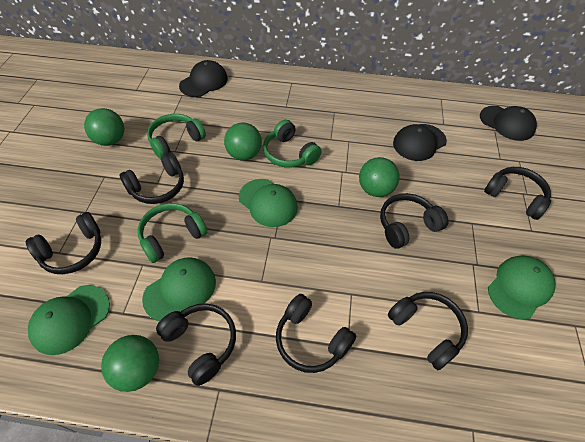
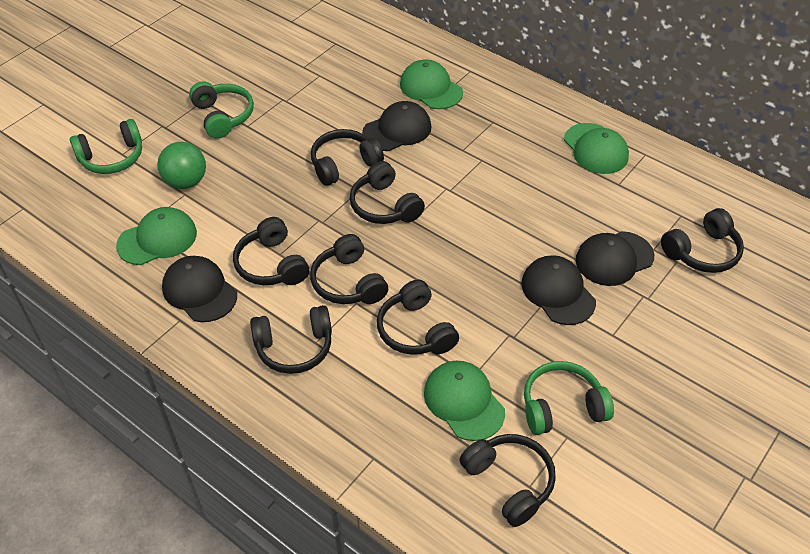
black cap: [179,60,228,97] [393,124,447,161] [480,106,537,141] = 3 -> [162,256,237,322] [362,101,431,151] [521,255,596,325] [576,231,654,286] = 4
black headphones: [26,212,101,274] [119,152,184,204] [156,303,236,386] [276,294,356,373] [380,193,449,249] [388,292,468,370] [484,167,551,220] = 7 -> [233,217,309,285] [250,305,332,374] [310,234,388,304] [311,129,384,186] [350,161,425,224] [377,279,459,355] [460,434,556,527] [661,208,744,273] = 8
green ball: [84,108,124,146] [101,335,159,392] [224,122,262,160] [359,157,400,197] = 4 -> [157,142,206,189] = 1

